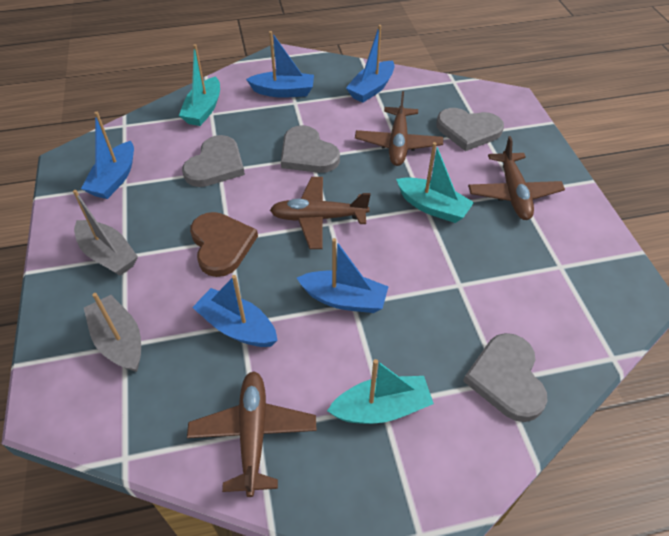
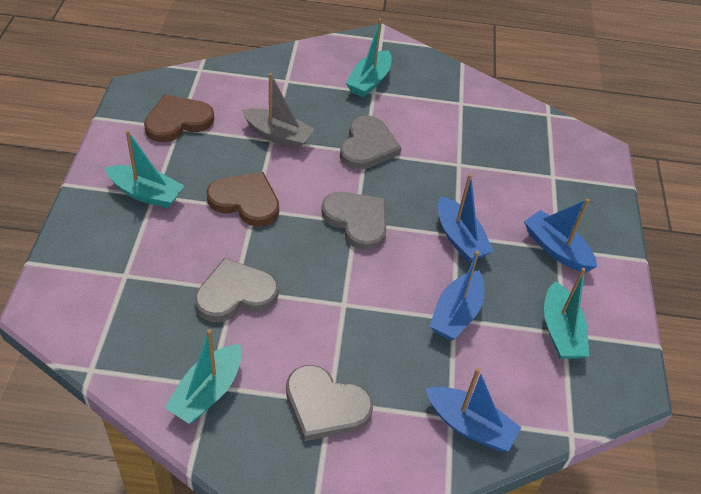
blue boat: [81,112,134,199] [192,275,278,347] [246,31,314,98] [297,238,389,313] [346,25,395,103] = 5 -> [426,368,521,451] [430,251,484,340] [438,174,493,262] [524,199,597,272] = 4
brown heart: [190,212,258,277] = 1 -> [144,95,214,142] [207,172,279,227] = 2
brown plane: [187,371,317,497] [270,177,370,249] [355,91,443,166] [468,136,565,220] = 4 -> none = 0
grey boat: [73,190,138,276] [84,293,141,372] = 2 -> [242,73,315,149] = 1
turquoise boat: [179,44,220,126] [327,359,434,424] [396,142,474,223] = 3 -> [105,130,184,208] [164,329,242,424] [346,18,392,97] [544,268,589,359] = 4

